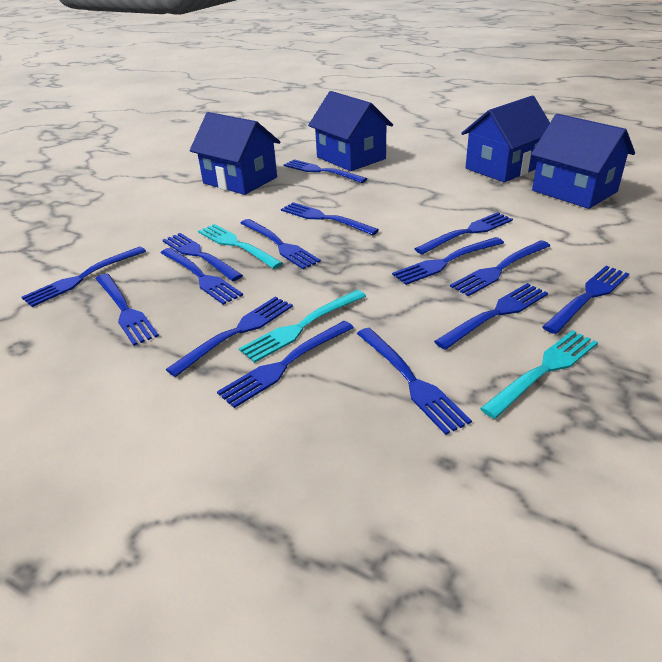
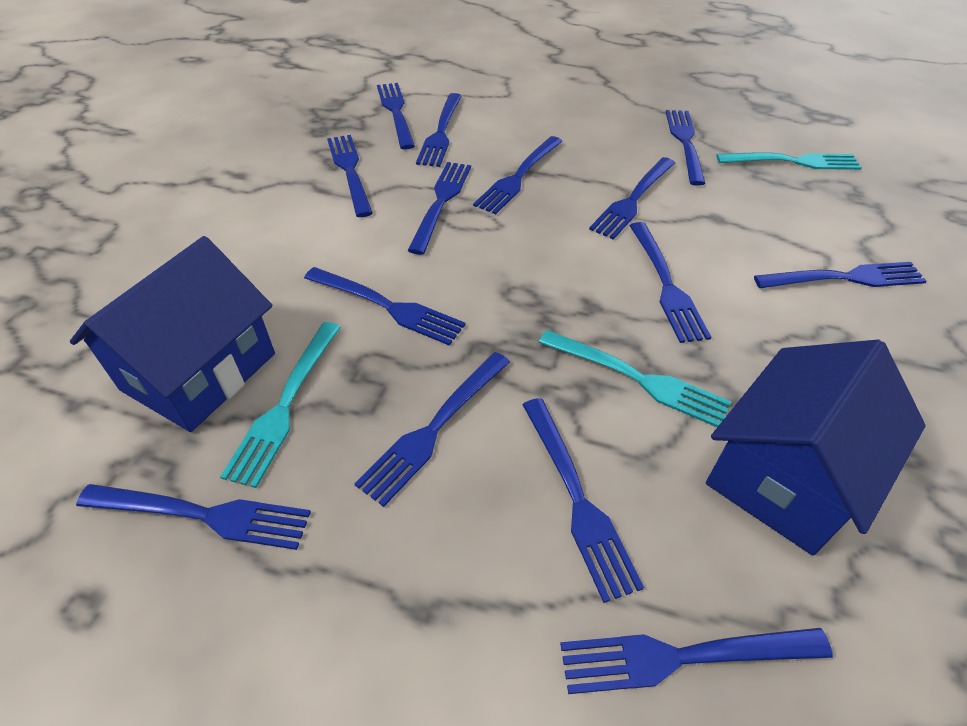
blue fork: [22,246,146,307] [95,273,159,346] [161,248,243,305] [163,233,243,281] [166,297,293,377] [217,321,354,408] [240,219,321,269] [281,202,379,235] [284,159,367,183] [357,328,472,435] [392,237,504,285] [415,212,513,255] [434,283,548,350] [450,240,550,296] [542,266,629,334] = 15 -> [76,484,311,550] [304,267,466,346] [327,135,373,217] [355,352,510,507] [377,83,415,150] [408,162,471,255] [416,93,462,167] [473,136,563,215] [522,398,644,603] [560,628,833,694] [589,157,675,240] [629,222,712,343] [666,110,706,186] [754,262,927,288] = 14
blue house: [190,112,280,195] [308,91,393,171] [461,96,550,182] [531,114,635,209] = 4 -> [70,236,275,432] [706,340,925,555] = 2

